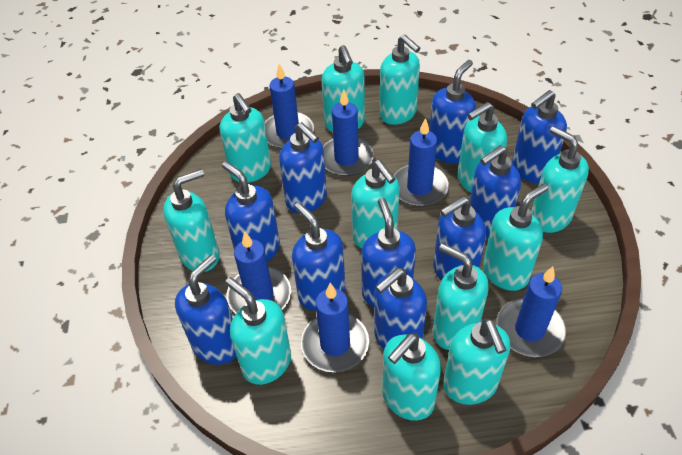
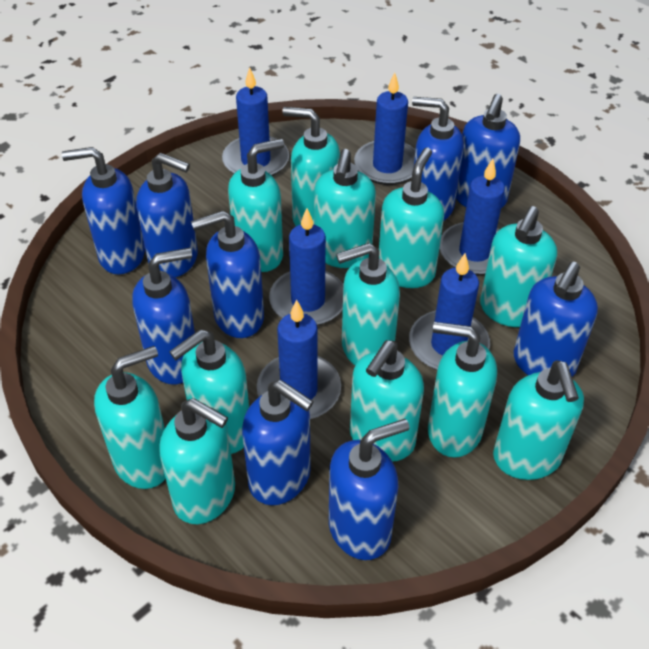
blue soap dispenser: [175,255,236,365] [222,161,280,262] [279,122,327,213] [292,202,345,311] [361,198,416,307] [374,268,427,350] [429,60,476,163] [433,196,486,281] [470,145,521,238] [512,90,567,183] = 10 -> [62,147,145,274] [132,248,195,384] [136,153,198,278] [191,210,264,338] [242,380,314,505] [329,419,410,560] [412,97,464,220] [456,94,520,208] [514,261,598,377] = 9

